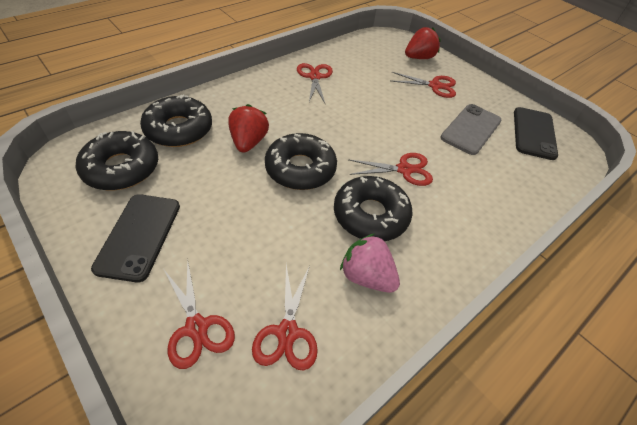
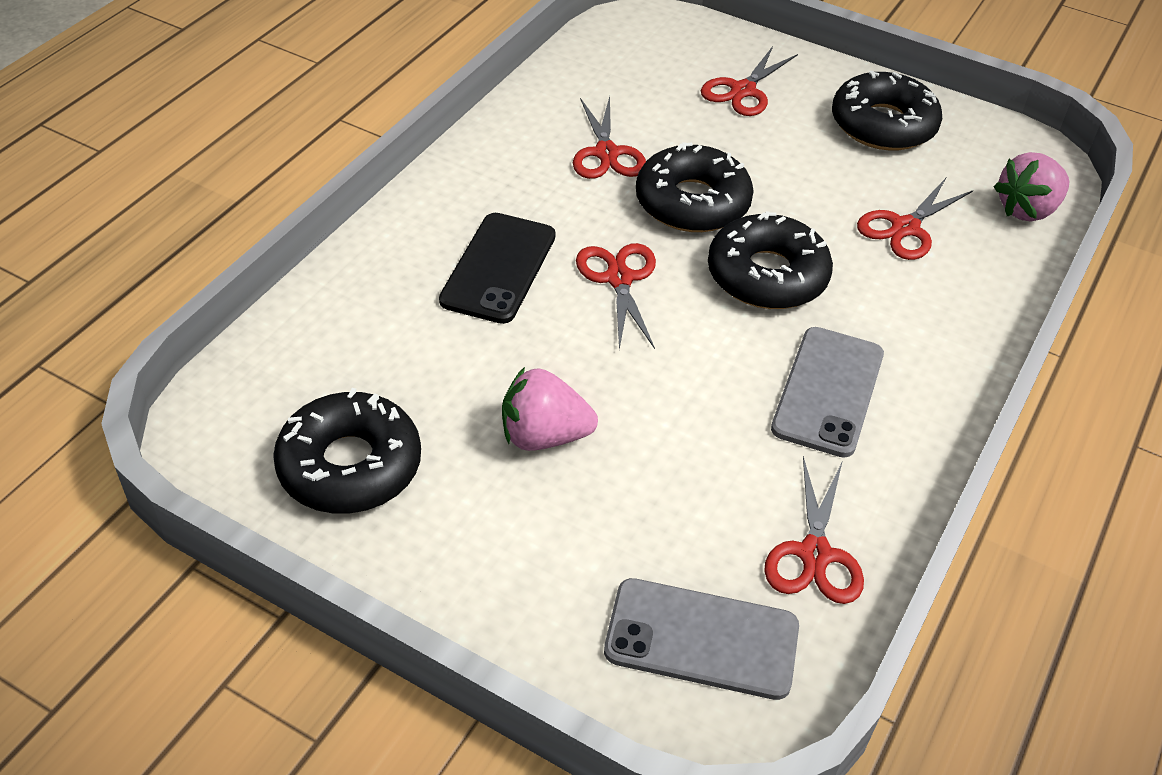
black phone: [91,194,180,282] [514,107,558,160] = 2 -> [439,213,556,324] = 1
grey phone: [440,104,501,155] = 1 -> [604,578,799,700] [771,327,884,458] = 2
pink strawberry: [340,234,400,293] = 1 -> [502,367,598,451] [994,152,1069,222] = 2
red strawberry: [228,104,269,153] [405,27,441,59] = 2 -> none = 0

